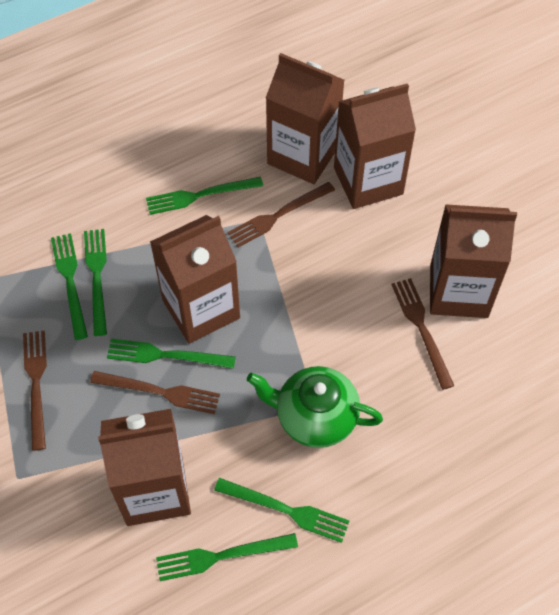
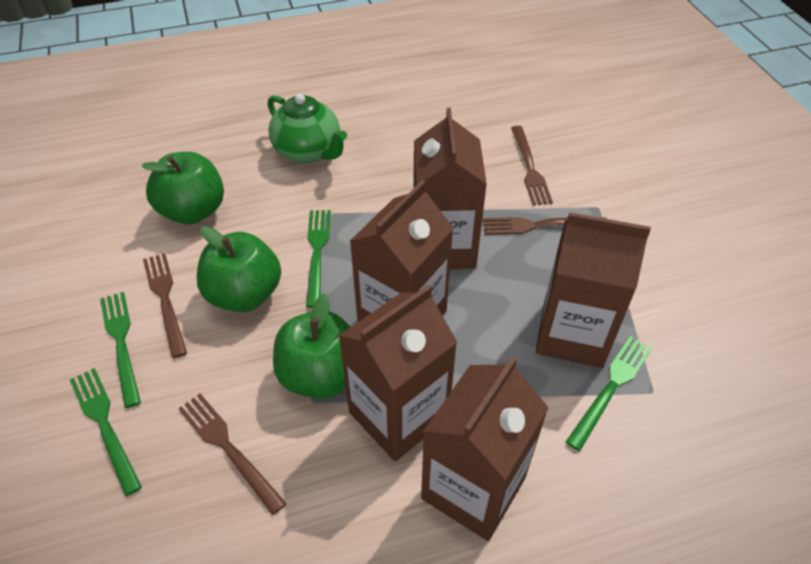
green apple: none = 0 -> [142,152,224,224] [197,226,281,312] [273,293,351,399] = 3
green fork: [51,233,88,340] [84,229,107,336] [107,339,236,369] [146,177,263,215] [156,533,298,581] [214,478,349,543] = 6 -> [70,368,142,496] [100,292,141,408] [306,210,331,308] [566,336,652,451] = 4

